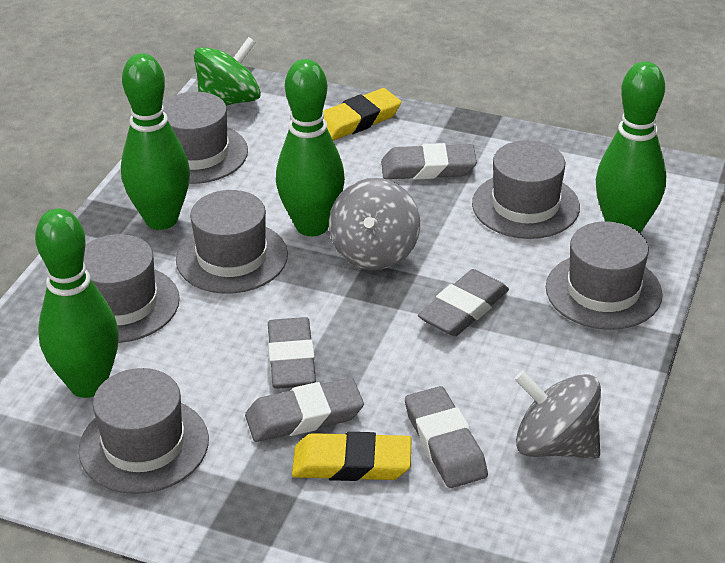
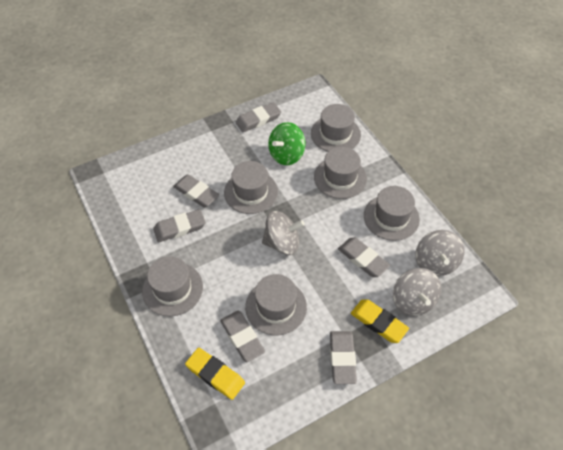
green bowling pin: [35,208,119,398] [121,53,190,230] [276,59,345,236] [596,61,666,233] = 4 -> none = 0
grey eraser: [245,378,364,442] [268,317,316,389] [381,143,477,180] [405,386,488,488] [418,269,509,336] = 5 -> [153,209,206,242] [173,174,219,207] [220,311,265,362] [236,102,281,132] [330,331,357,384] [338,237,390,277] = 6
grey spinning top: [329,178,420,270] [515,371,601,459] = 2 -> [262,211,305,255] [393,268,441,316] [415,230,465,276] = 3

